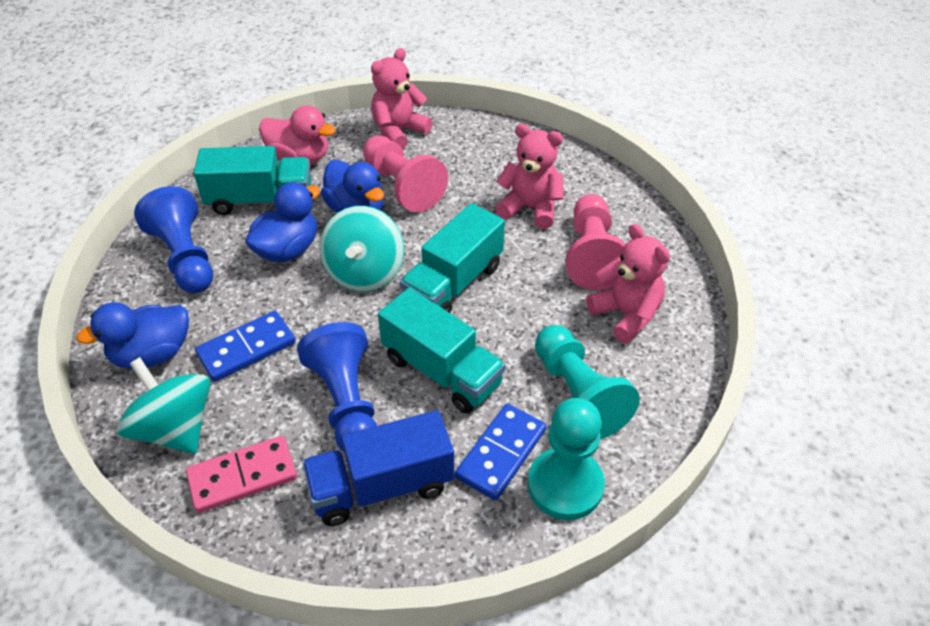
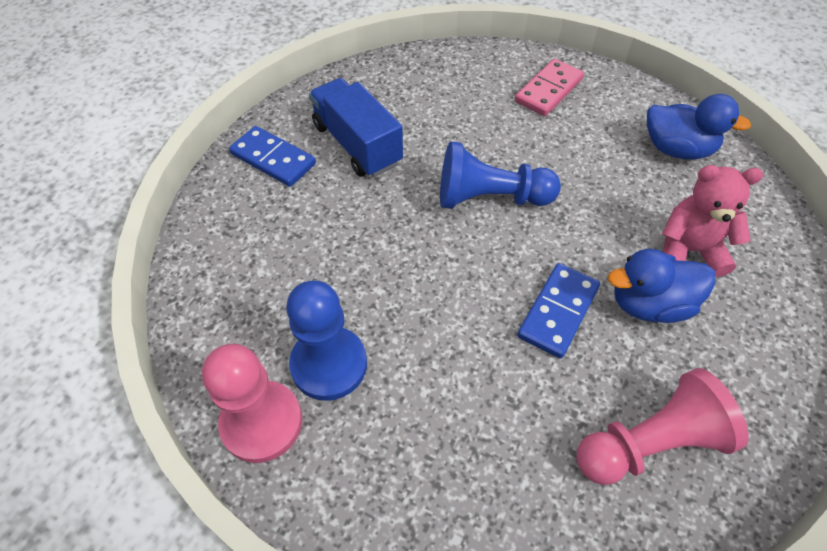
blue duck: [76,302,189,369] [245,182,320,262] [321,160,384,213] = 3 -> [608,249,716,323] [647,94,751,160] = 2
pink duck: [259,105,336,164] = 1 -> none = 0
pink teddy bear: [371,48,433,149] [496,124,564,229] [586,224,670,343] = 3 -> [662,165,763,277] = 1
turquoise pawn: [528,398,605,520] [535,325,640,439] = 2 -> none = 0
turquoise spinning top: [117,357,210,454] [320,206,404,292] = 2 -> none = 0
turquoise truck: [194,146,311,215] [378,288,505,414] [400,203,505,313] = 3 -> none = 0

